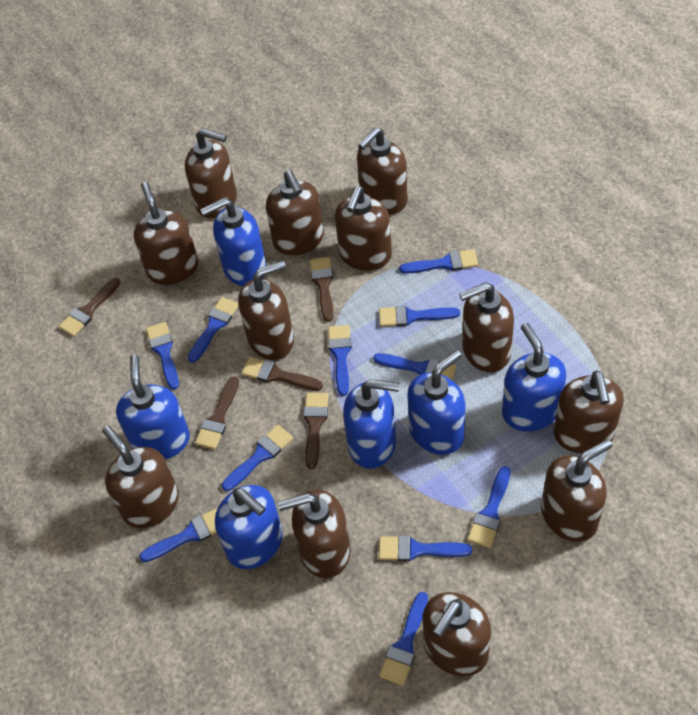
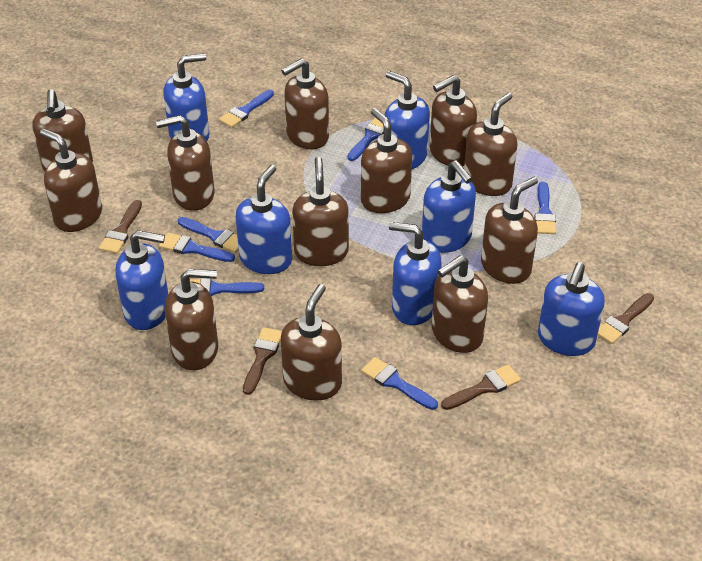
blue brush: [139,508,218,562] [146,322,179,390] [188,297,239,362] [222,425,293,491] [328,325,352,396] [373,353,456,380] [379,305,460,327] [379,536,472,561] [379,592,428,686] [399,249,478,274] [468,466,511,548] = 11 -> [159,232,235,262] [178,217,239,253] [190,278,264,296] [219,90,274,128] [348,117,384,161] [361,357,438,410] [534,182,556,234] = 7
blue soap dispenser: [116,354,190,459] [200,198,266,286] [215,485,283,569] [343,379,400,469] [407,350,466,455] [502,323,566,432] = 6 -> [115,230,168,330] [163,53,209,141] [236,165,292,274] [383,71,430,169] [389,222,442,325] [422,160,476,253] [538,262,605,356] = 7
brown brush: [59,278,120,337] [195,376,239,450] [242,357,323,391] [304,393,328,469] [310,257,333,322] = 5 -> [99,200,142,254] [243,327,282,395] [441,364,521,410] [598,293,654,344] = 4

